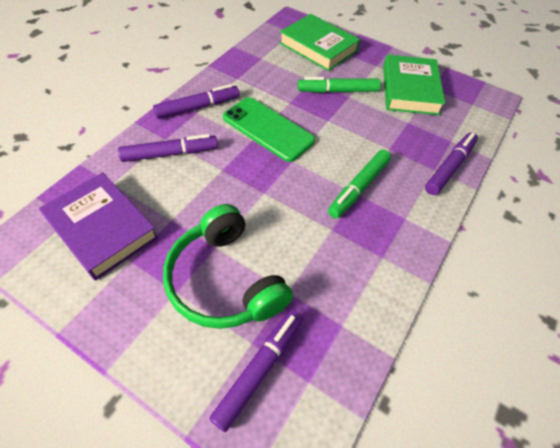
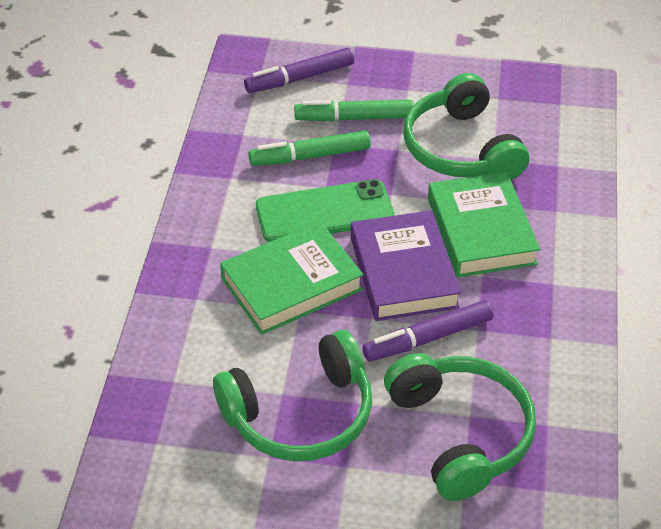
green headphones: [163,204,293,329] = 1 -> [213,330,372,461] [384,353,536,501] [403,73,529,180] = 3
purple marker: [118,134,218,162] [153,84,240,119] [209,310,303,432] [425,132,478,195] = 4 -> [244,48,354,93] [362,300,493,362] = 2

